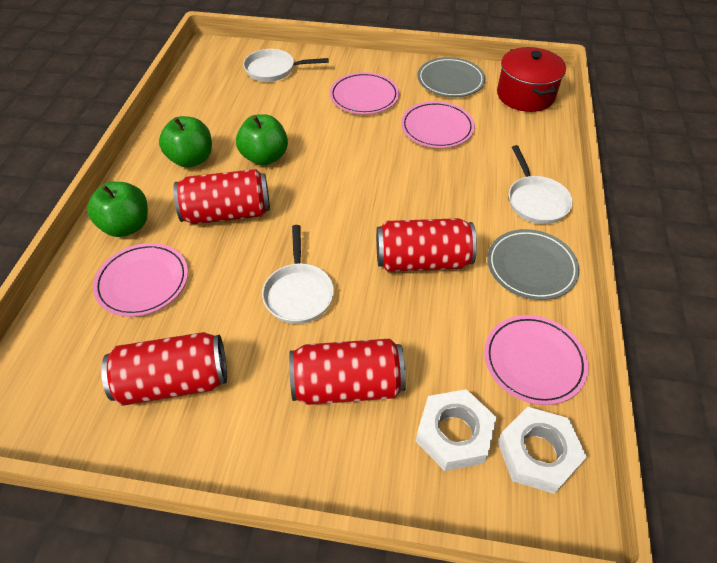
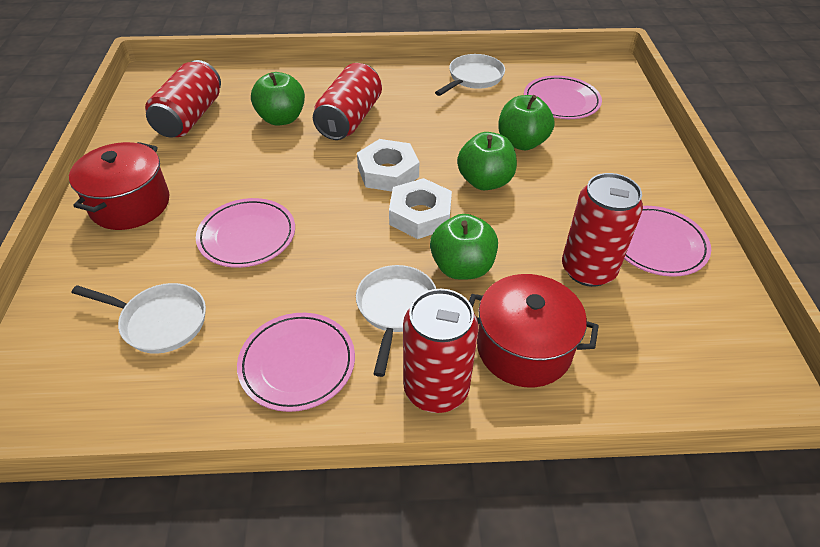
green apple: [87,182,148,237] [159,116,212,168] [236,114,288,165] = 3 -> [251,72,305,126] [430,214,498,280] [457,132,517,190] [498,95,555,150] = 4
grey plate: [417,57,485,97] [487,229,580,300] = 2 -> none = 0
red pot: [497,47,566,112] = 1 -> [69,142,170,230] [469,274,599,387] = 2

